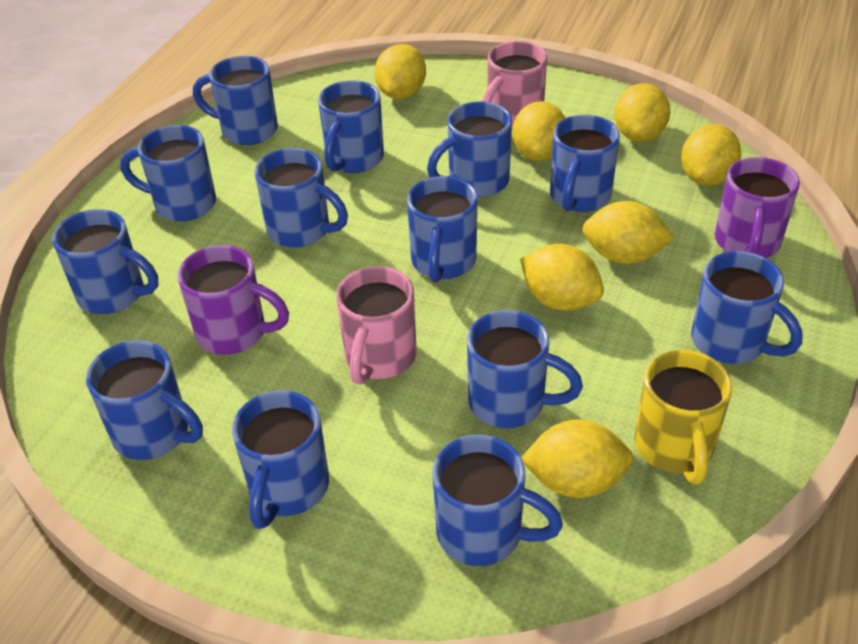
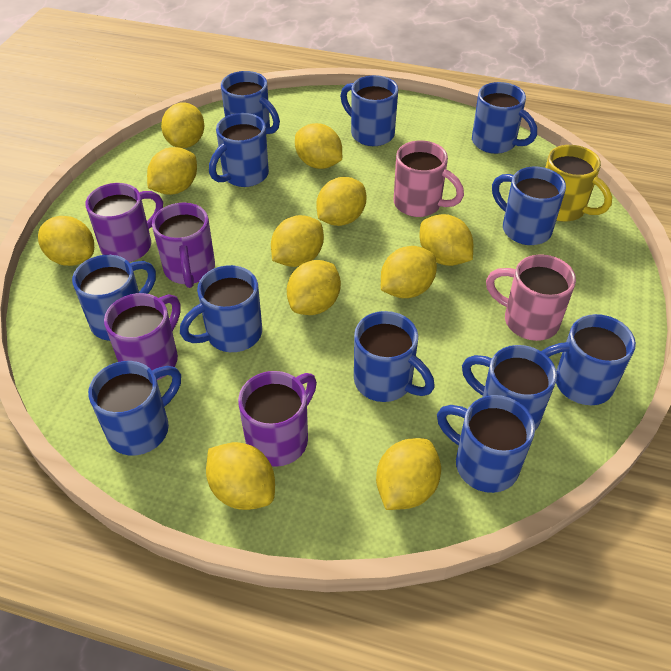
blue mug: [52,209,158,314] [86,340,203,460] [120,125,216,222] [193,56,278,145] [232,390,329,529] [254,148,348,248] [318,80,384,173] [407,176,478,282] [427,102,512,197] [433,435,563,566] [467,310,583,428] [550,115,620,212] [691,251,803,364] = 13 -> [72,255,156,341] [88,361,181,456] [180,265,262,352] [209,113,269,187] [221,71,280,134] [340,75,398,146] [354,311,435,402] [437,395,535,493] [462,345,557,430] [472,82,537,154] [492,167,566,245] [541,314,636,405] = 12
purple mug: [178,245,289,355] [715,157,800,258] = 2 -> [85,183,163,262] [104,293,181,380] [152,203,215,288] [238,371,317,467] = 4
yellow lemon: [375,44,426,99] [512,101,565,161] [520,244,604,311] [521,419,633,498] [582,201,674,264] [615,83,670,142] [681,124,741,186] = 7 -> [38,216,94,266] [147,147,197,195] [161,102,204,148] [206,442,275,510] [271,215,324,267] [287,260,341,315] [295,123,342,169] [316,177,367,226] [376,438,441,510] [381,246,437,298] [419,214,473,266] = 11

